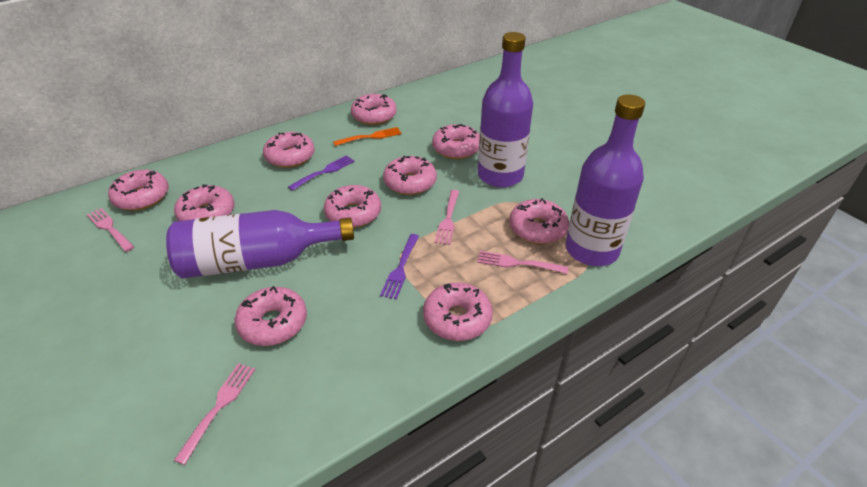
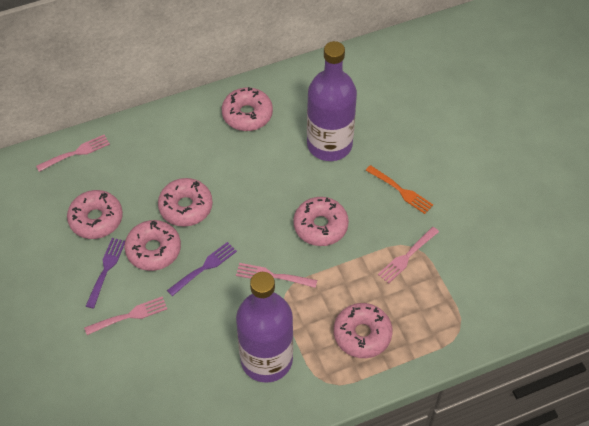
pink donut: [108,170,168,211] [174,184,235,221] [235,286,307,346] [263,132,315,168] [324,185,381,228] [351,94,397,125] [383,156,437,195] [423,282,493,341] [432,124,480,159] [509,198,569,244] = 10 -> [67,190,123,239] [124,220,181,271] [158,178,213,227] [222,87,273,131] [293,197,349,246] [334,303,393,358] = 6
purple bottle: [166,210,354,278] [478,32,533,187] [565,94,645,266] = 3 -> [236,272,293,383] [307,41,357,161] = 2

